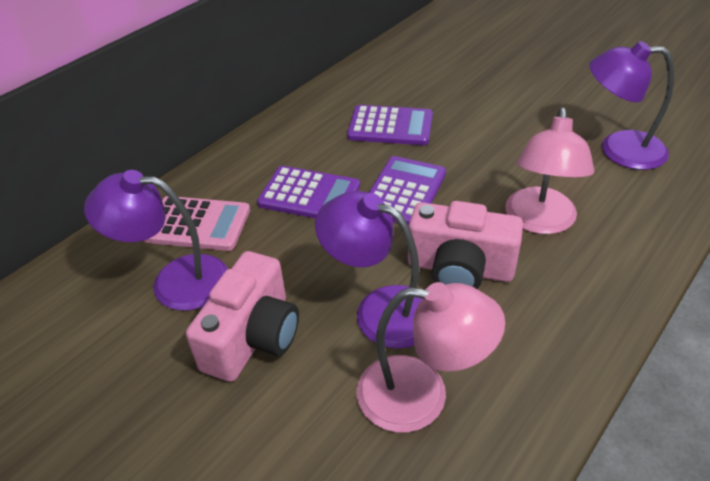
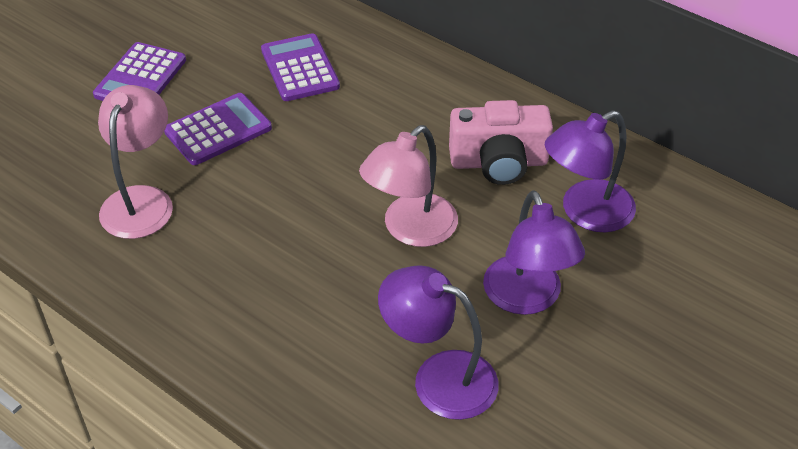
pink calculator: [144,196,250,251] = 1 -> none = 0
pink camera: [186,251,299,382] [408,201,523,289] = 2 -> [449,100,553,185] = 1

